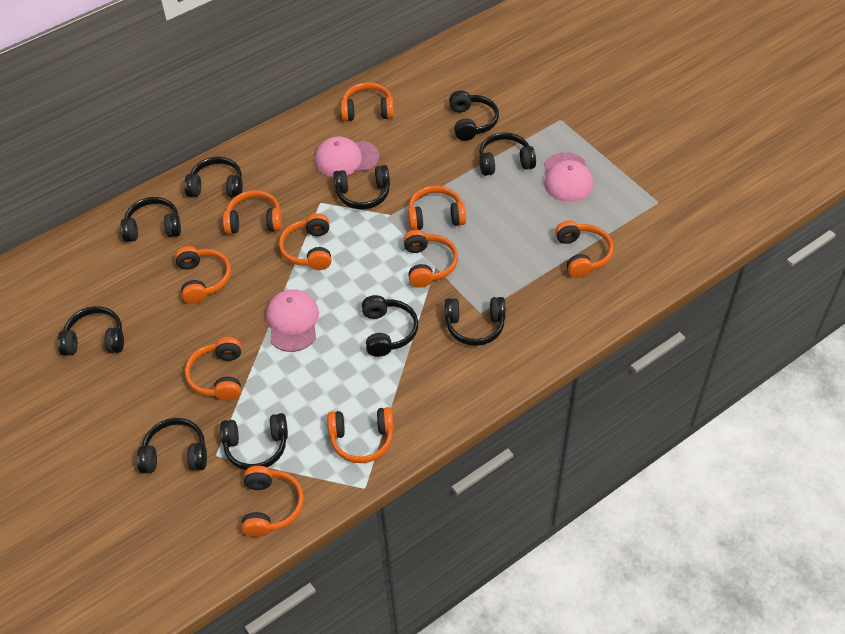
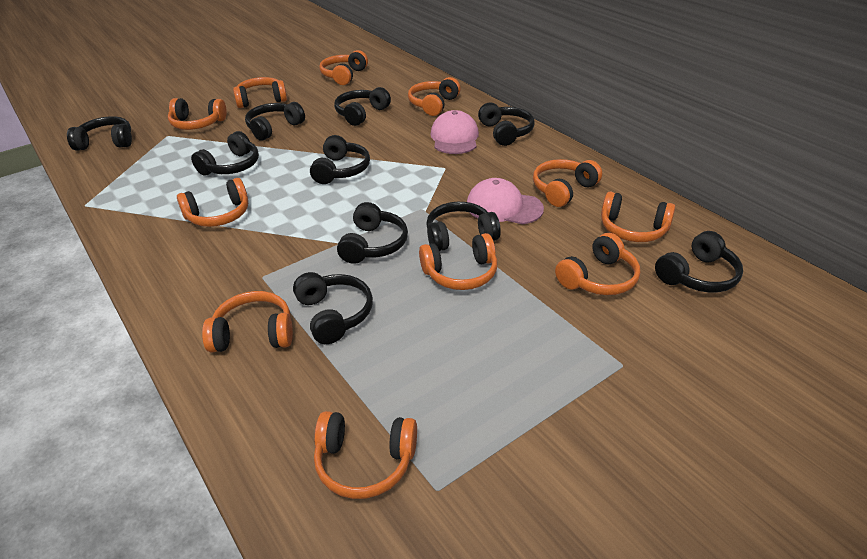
orange headphones: [175,246,231,304] [185,337,241,401] [223,190,282,234] [242,466,304,537] [279,213,331,270] [327,407,394,463] [341,82,394,121] [403,230,458,288] [408,186,466,230] [555,220,613,278] = 10 -> [168,98,227,130] [177,178,248,227] [202,291,293,352] [233,77,287,108] [314,411,417,499] [319,50,368,85] [408,77,461,116] [419,233,498,290] [533,159,602,207] [555,233,640,295] [601,191,675,242] = 11
pink cap: [266,289,319,352] [315,137,379,177] [544,152,593,202] = 3 -> [431,110,479,154] [467,178,544,224] = 2

